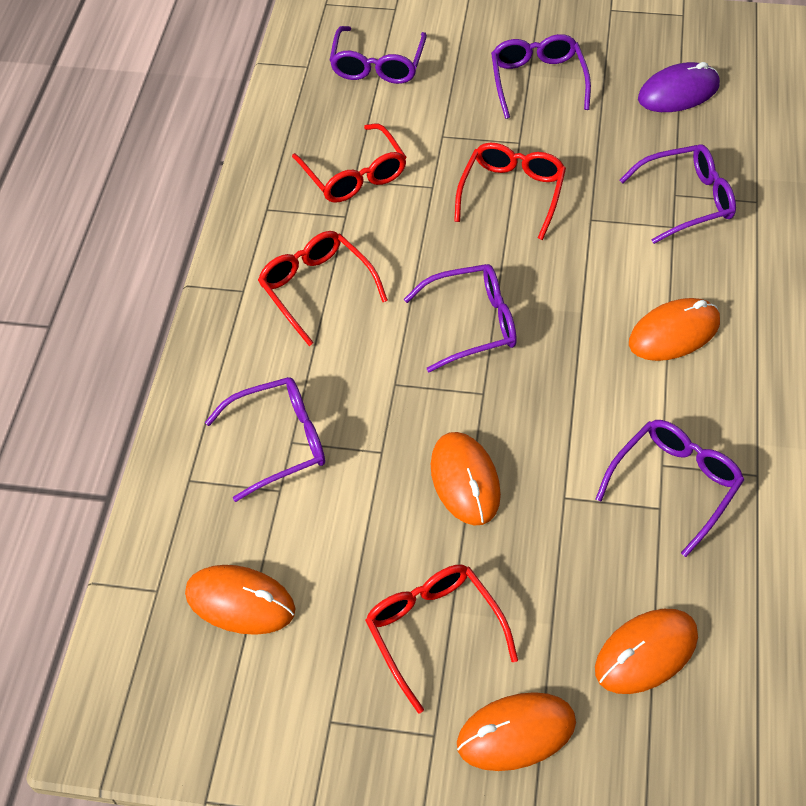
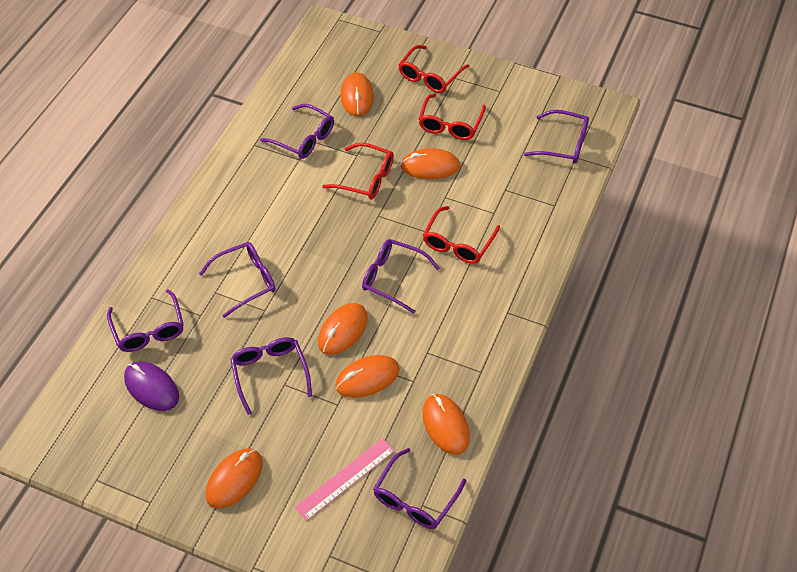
orange mouse: [185,565,295,635] [431,432,501,526] [457,692,576,771] [595,609,698,694] [629,298,720,361] = 5 -> [206,448,263,509] [318,303,368,355] [335,355,400,398] [340,72,374,116] [400,148,460,179] [423,394,470,455] = 6
pink ruler: none = 0 -> [295,438,395,521] = 1
purple glasses: [205,377,325,502] [329,26,427,84] [404,264,517,372] [491,34,591,119] [596,420,744,557] [620,144,736,244] = 6 -> [107,289,184,352] [199,242,275,318] [230,337,312,415] [260,104,334,159] [362,239,440,314] [373,448,466,529] [524,110,589,164] = 7

